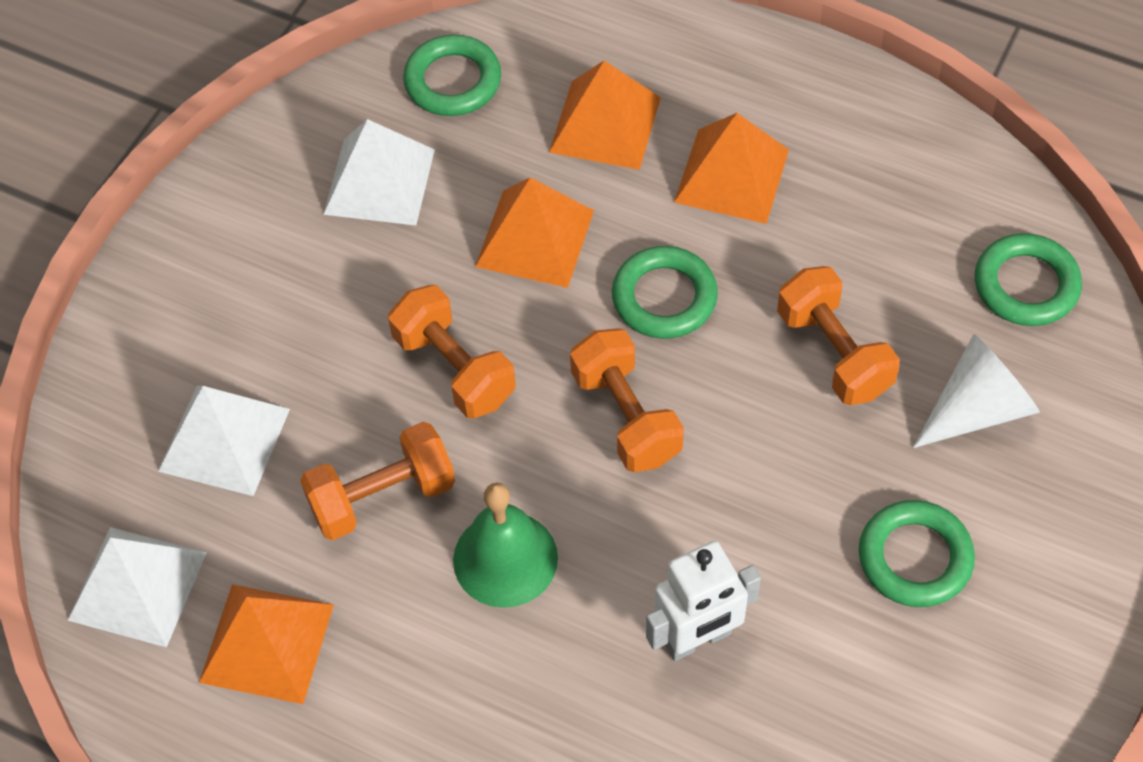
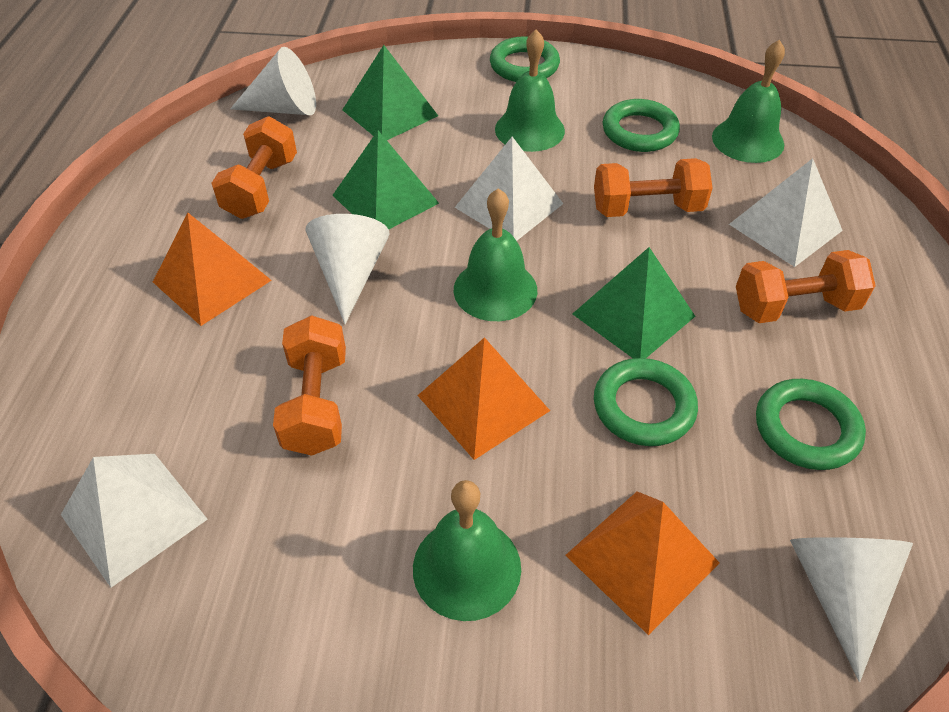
green bell: [453,483,558,608] = 1 -> [413,480,521,621] [454,188,537,321] [495,30,565,152] [712,40,785,163] = 4
green pyramid: none = 0 -> [332,130,439,229] [342,45,438,140] [573,247,695,358] = 3
orange pyramid: [199,584,334,704] [475,177,594,288] [549,61,661,170] [674,113,789,224] = 4 -> [153,213,272,326] [417,337,550,460] [565,492,720,635] = 3
white cone: [913,334,1040,448] = 1 -> [230,47,316,115] [305,214,390,324] [790,537,913,682] = 3
white robot: [646,541,761,661] = 1 -> none = 0

